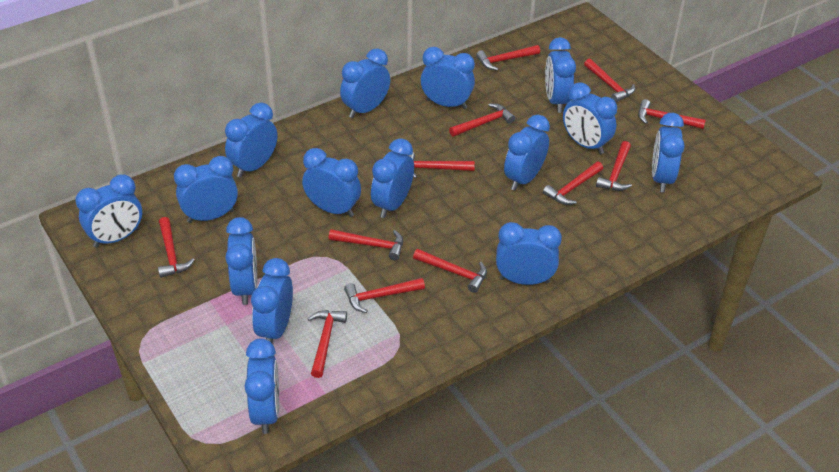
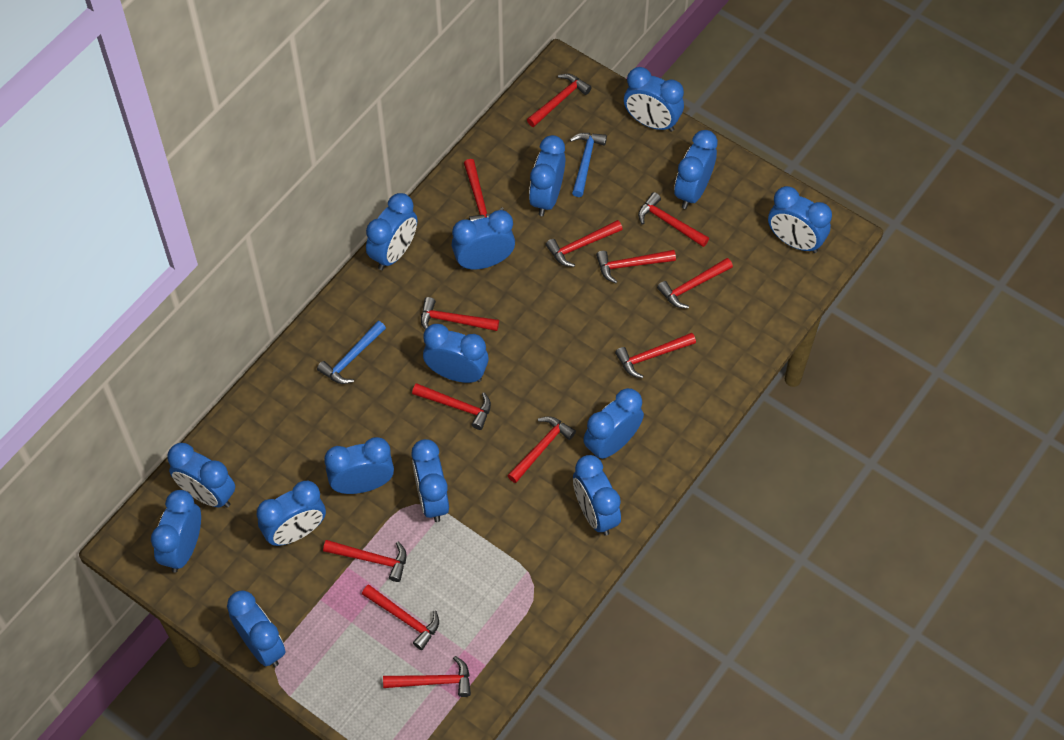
blue hammer: none = 0 -> [317,321,386,384] [570,133,607,197] = 2
red hammer: [158,217,194,278] [307,310,347,378] [329,229,403,260] [344,278,425,313] [409,153,475,178] [413,249,487,293] [449,104,515,137] [476,45,540,71] [543,161,603,205] [584,58,635,102] [596,141,632,191] [638,99,706,129] = 12 -> [323,540,407,582] [362,584,439,650] [383,656,471,697] [412,383,491,430] [421,297,499,331] [464,159,504,221] [507,416,576,483] [527,74,592,127] [546,220,622,267] [596,250,676,283] [615,333,696,378] [638,192,709,247] [657,258,733,308] = 13

